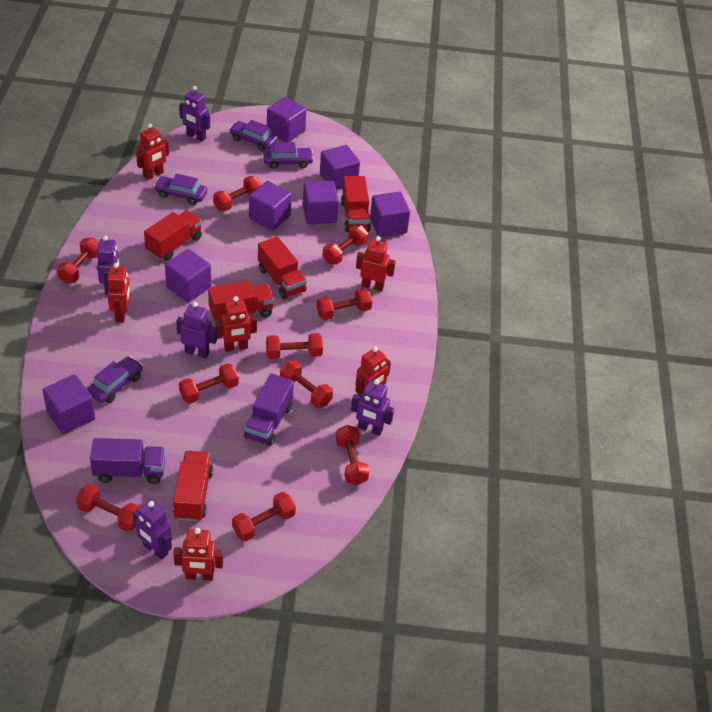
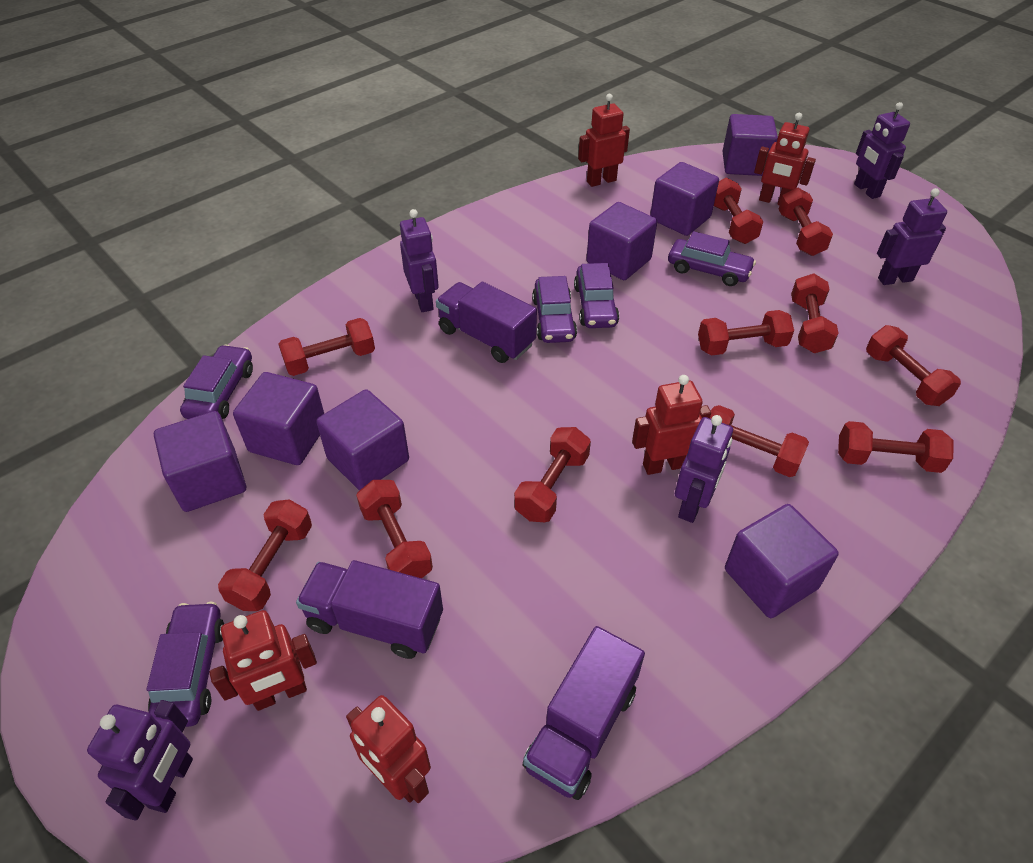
purple car: [87,356,143,403] [154,173,207,205] [229,120,278,151] [263,142,314,169] = 4 -> [147,602,224,727] [180,345,253,419] [532,276,577,343] [574,263,619,328] [668,231,756,286] = 5
purple truck: [90,438,165,484] [244,373,294,446] = 2 -> [296,560,443,659] [436,282,537,363] [523,626,645,800] = 3
red dumbbell: [57,238,99,284] [76,484,140,531] [179,363,239,404] [213,176,262,211] [232,492,296,541] [266,333,323,359] [280,360,333,408] [316,288,373,320] [322,225,368,265] [336,425,369,485] = 10 -> [218,499,312,611] [278,318,375,376] [356,480,433,578] [514,427,591,522] [698,310,794,356] [710,405,809,477] [714,177,764,244] [779,188,833,256] [791,274,839,353] [838,421,954,473] [866,325,961,406] = 11
red robot: [107,263,131,323] [136,123,169,180] [173,528,223,581] [215,296,257,352] [355,347,391,397] [356,236,396,291] = 6 -> [209,610,317,711] [346,695,431,803] [578,94,630,187] [632,375,711,475] [754,113,816,205] = 5
red truck: [144,210,202,261] [173,451,213,522] [208,280,274,321] [258,237,307,299] [341,176,371,232] = 5 -> none = 0

